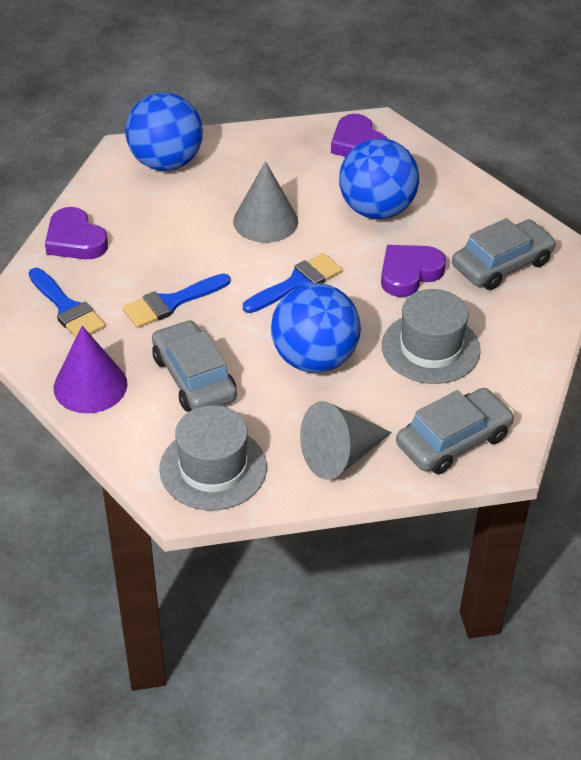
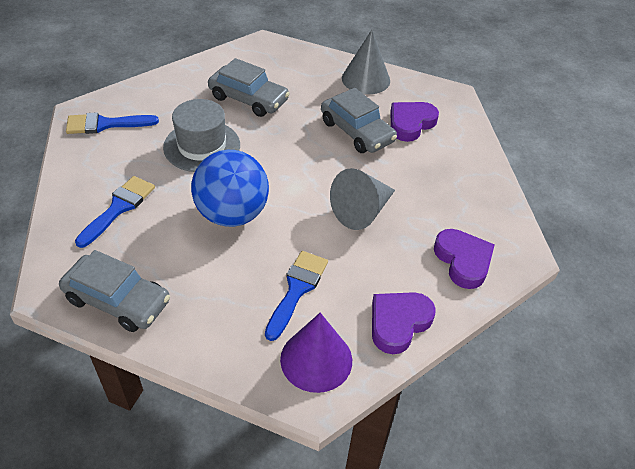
blue ball: [125,92,203,171] [271,283,361,373] [339,138,419,219] = 3 -> [191,150,269,227] = 1
grey hat: [159,405,267,510] [382,289,481,384] = 2 -> [163,99,240,172] = 1

